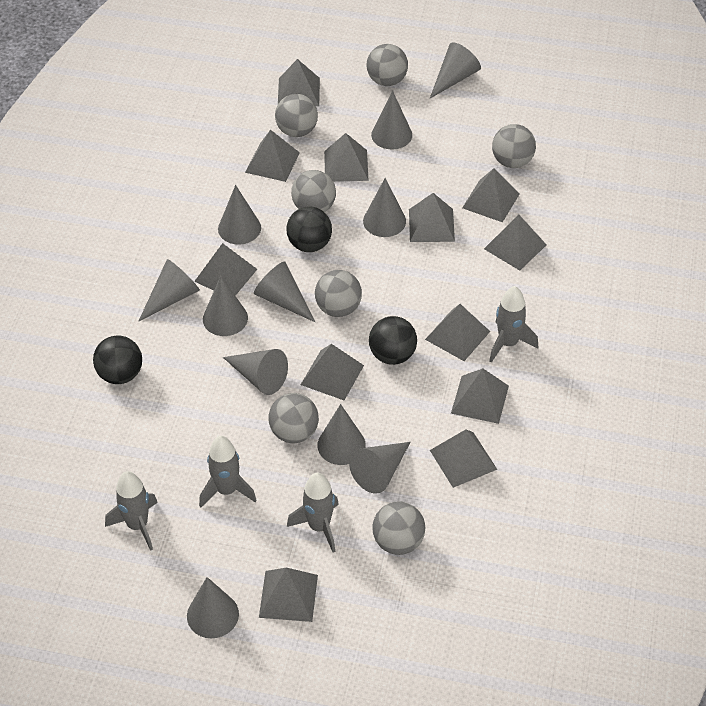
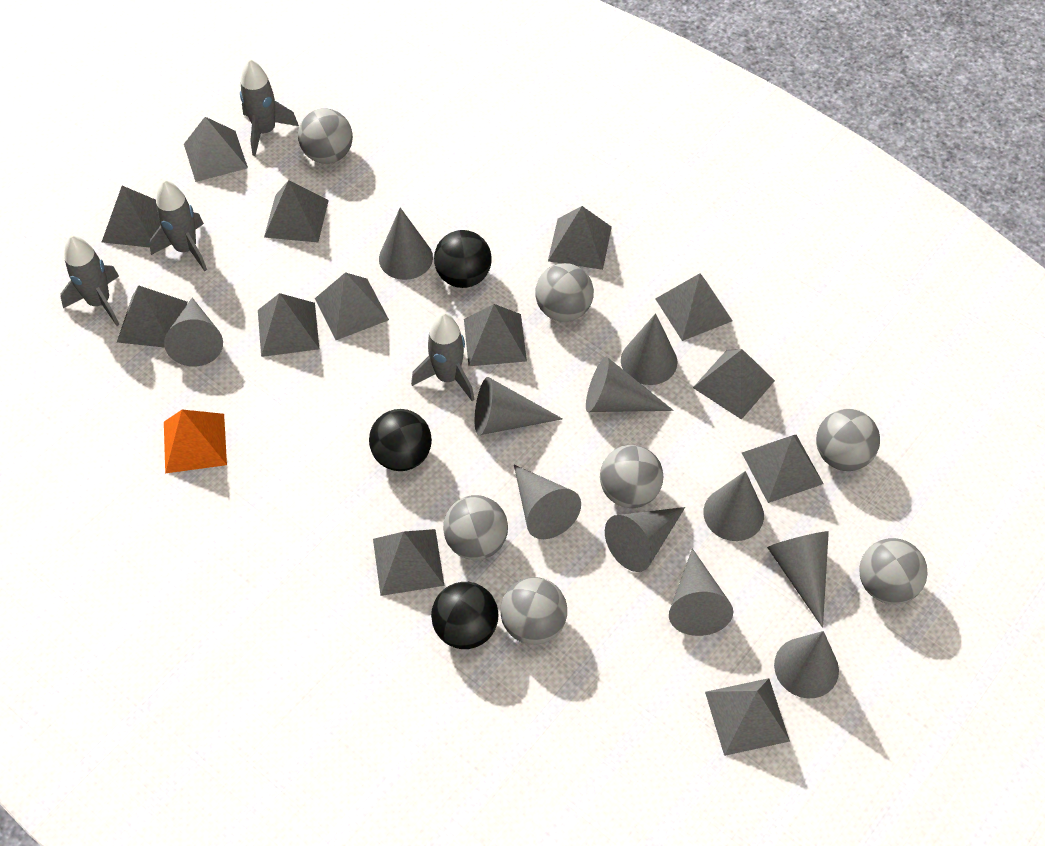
grey pyramid: [194,243,257,296] [245,130,300,182] [259,567,318,622] [278,59,320,106] [301,344,364,400] [324,133,369,182] [409,193,455,242] [425,304,490,361] [430,429,498,488] [451,368,509,424] [462,168,520,223] [484,215,547,271] = 12 -> [102,186,161,248] [117,285,188,348] [184,117,248,182] [258,293,319,357] [264,180,329,242] [315,272,389,340] [373,529,444,596] [464,304,527,366] [548,206,612,270] [655,273,733,341] [693,349,775,420] [705,678,790,756] [742,435,824,503] = 13
orange pyramid: none = 0 -> [164,410,227,473] = 1

